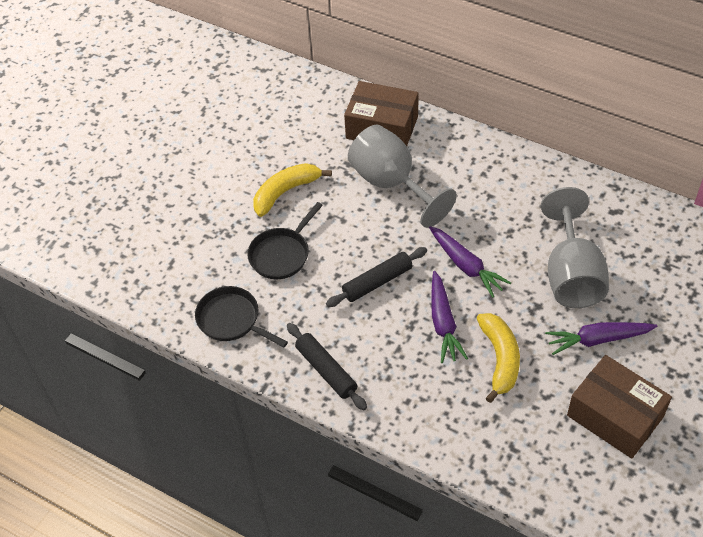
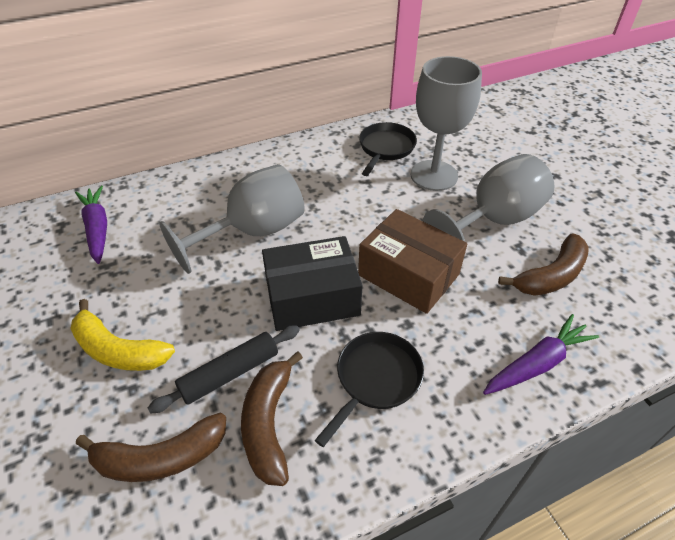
black box: none = 0 -> [262,236,363,331] = 1
black rolling pin: [287,323,367,410] [326,247,427,307] = 2 -> [148,325,300,414] = 1
brown banana: none = 0 -> [76,413,226,482] [241,351,303,486] [498,233,589,296] = 3
brown box: [344,81,419,146] [567,355,672,458] = 2 -> [358,209,467,314] = 1
grey goblet: [348,125,457,228] [541,187,609,308] = 2 -> [159,164,305,274] [411,56,482,191] [423,154,554,242] = 3
purple carrot: [429,226,511,298] [431,271,468,363] [545,322,657,355] = 3 -> [75,186,107,264] [483,314,599,395] = 2
yellow banana: [253,163,332,217] [476,313,520,403] = 2 -> [71,299,175,371] = 1

